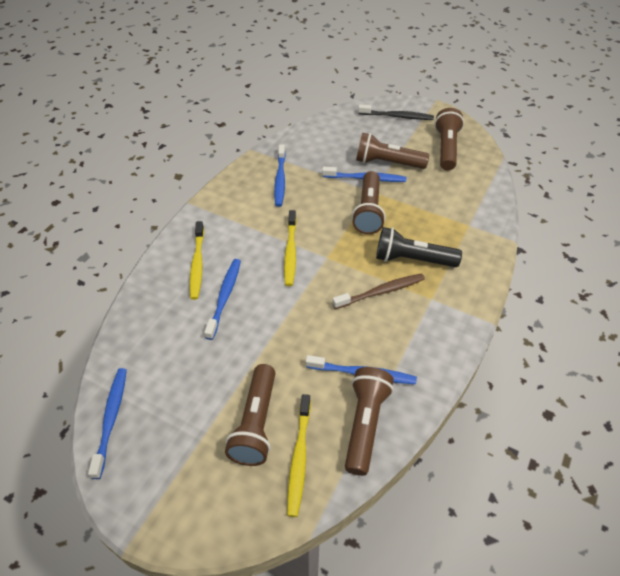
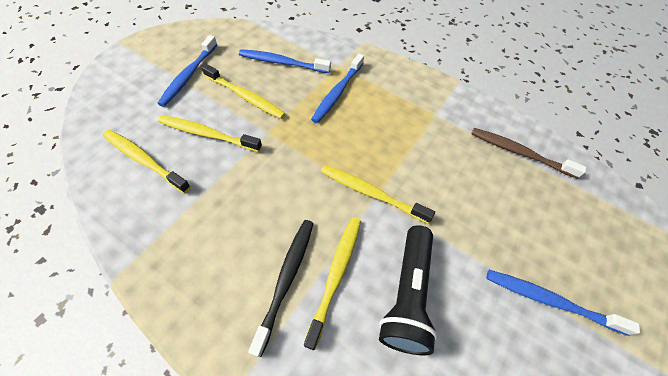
blue toothbrush: [88,368,127,479] [204,259,241,340] [274,145,286,207] [306,355,417,384] [322,166,406,182] = 5 -> [157,35,217,107] [239,49,331,73] [311,54,364,123] [487,270,640,336] = 4
brown flashlight: [225,364,275,466] [345,367,394,476] [352,171,386,234] [356,133,429,169] [435,108,464,171] = 5 -> none = 0
yellow toothbrush: [190,221,204,300] [284,210,297,286] [287,394,311,517] = 3 -> [103,130,191,193] [158,115,262,152] [201,64,286,119] [304,217,361,350] [321,165,435,224] = 5

